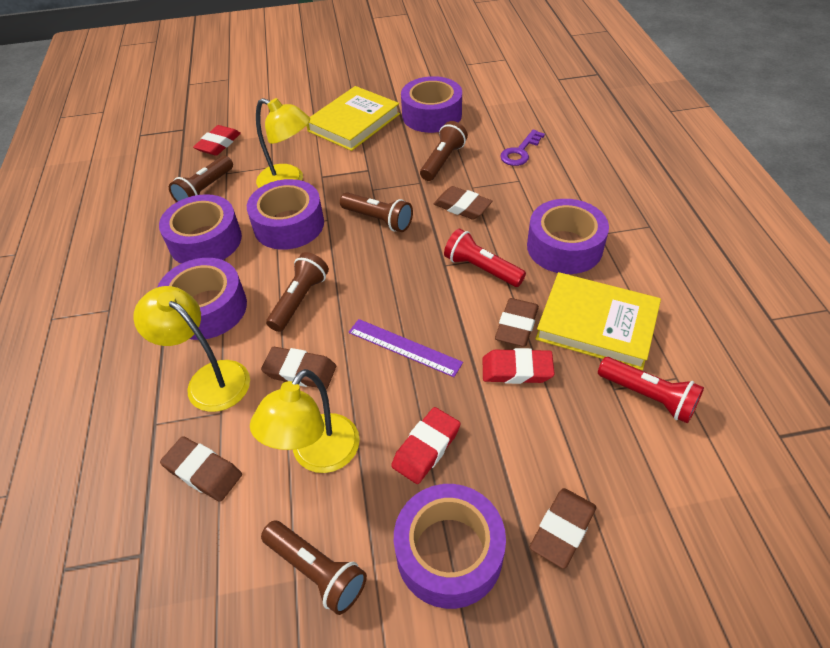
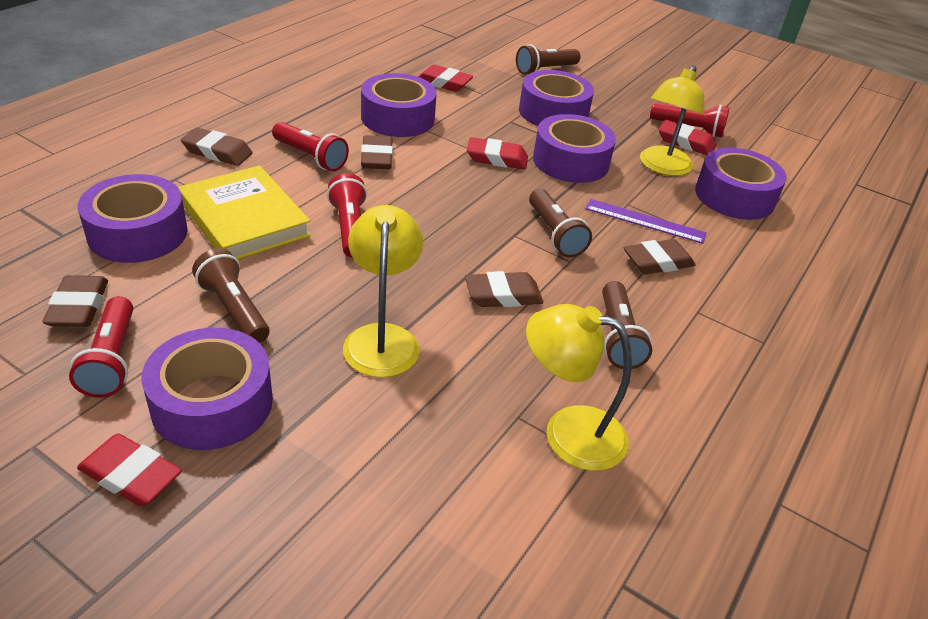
brown flashlight: [169,156,233,202] [261,521,367,615] [266,252,329,332] [340,192,413,232] [420,121,468,181] = 5 -> [192,248,270,343] [516,44,581,74] [529,189,592,257] [602,281,652,369] = 4
purple key: [500,129,545,166] = 1 -> none = 0
red eraser: [193,125,241,156] [391,407,460,484] [483,348,555,384] = 3 -> [77,433,182,506] [418,65,473,92] [467,137,528,169] [658,120,716,155] = 4
red flashlight: [444,228,526,287] [598,357,704,423] = 2 -> [69,296,133,398] [272,122,349,171] [327,173,367,258] [650,102,730,137] = 4
yellow book: [306,86,400,151] [535,272,661,370] = 2 -> [178,165,311,260] = 1

